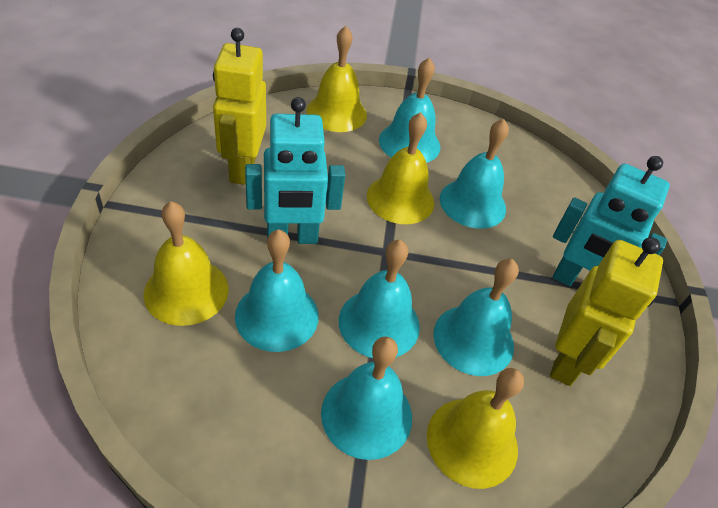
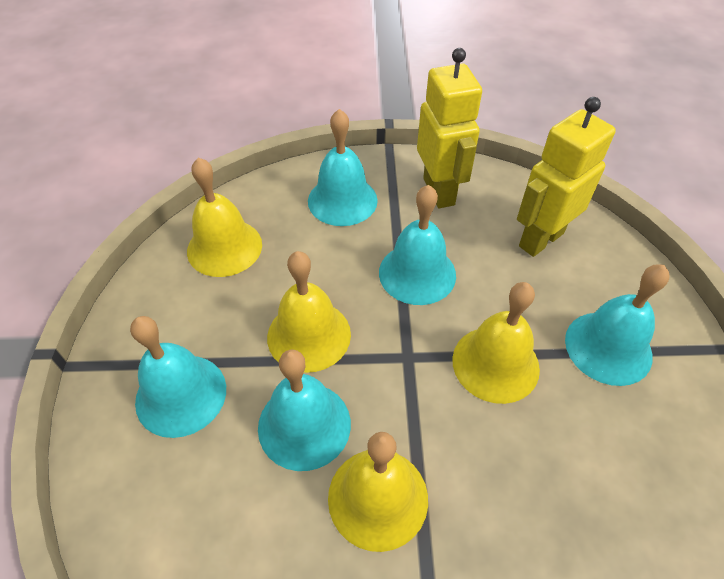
turquoise bell: [235,229,319,352] [321,336,412,460] [339,240,420,358] [379,58,440,163] [433,259,519,376] [440,119,509,229] = 6 -> [130,316,226,438] [258,350,351,471] [308,109,378,226] [379,185,456,305] [565,264,670,386] = 5
turquoise robot: [245,97,345,244] [553,156,670,286] = 2 -> none = 0

